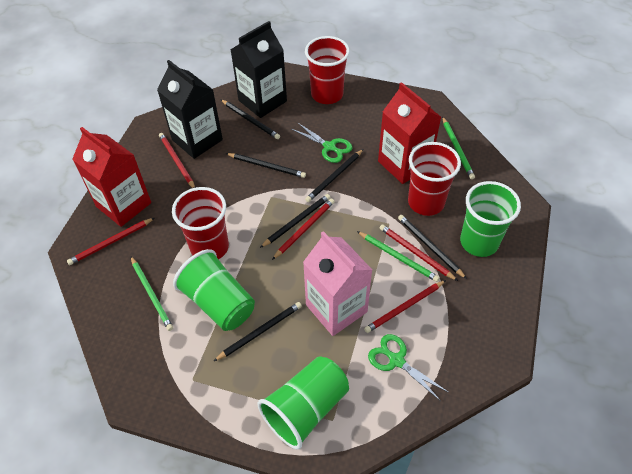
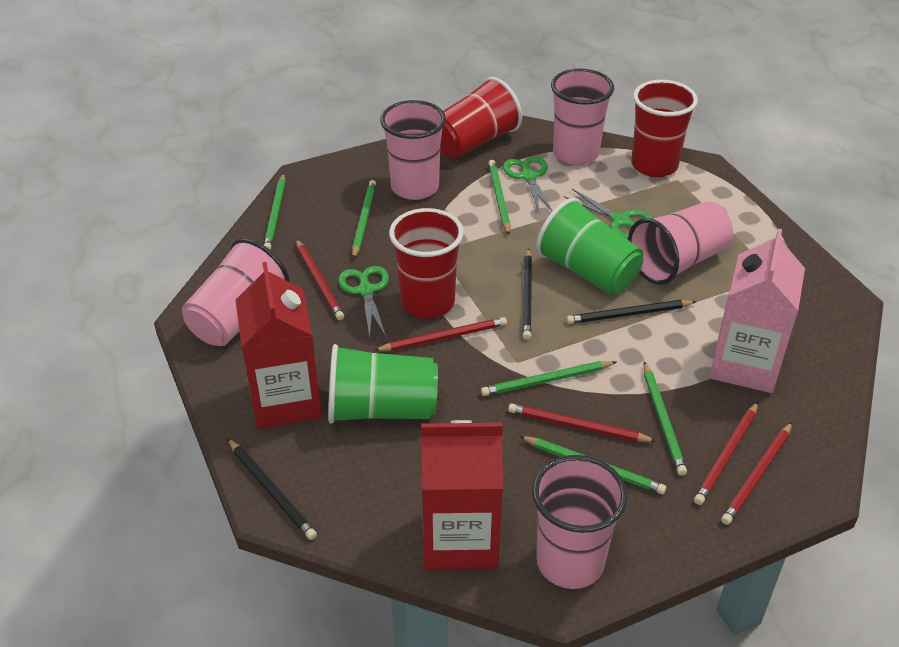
black carton: [157,60,223,159] [231,21,287,118] = 2 -> none = 0
black pencil: [214,302,302,361] [221,99,280,139] [226,153,306,178] [260,194,331,248] [305,149,363,202] [398,215,467,279] = 6 -> [228,439,317,540] [522,248,532,340] [566,300,697,324] = 3
green cup: [173,249,255,331] [258,356,349,449] [460,181,521,257] = 3 -> [328,344,438,424] [536,198,643,295] = 2
green pencil: [131,257,173,331] [357,231,440,282] [442,116,475,179] = 3 -> [264,173,285,250] [352,180,376,259] [481,361,616,396] [488,160,511,235] [520,436,666,494] [644,362,687,476] = 6
green scissors: [292,123,353,163] [368,334,448,401] = 2 -> [338,266,389,338] [503,156,552,212] [563,189,653,239] = 3
pink cup: none = 0 -> [182,238,290,346] [380,100,446,200] [532,455,627,589] [551,69,614,165] [628,201,733,285] = 5

